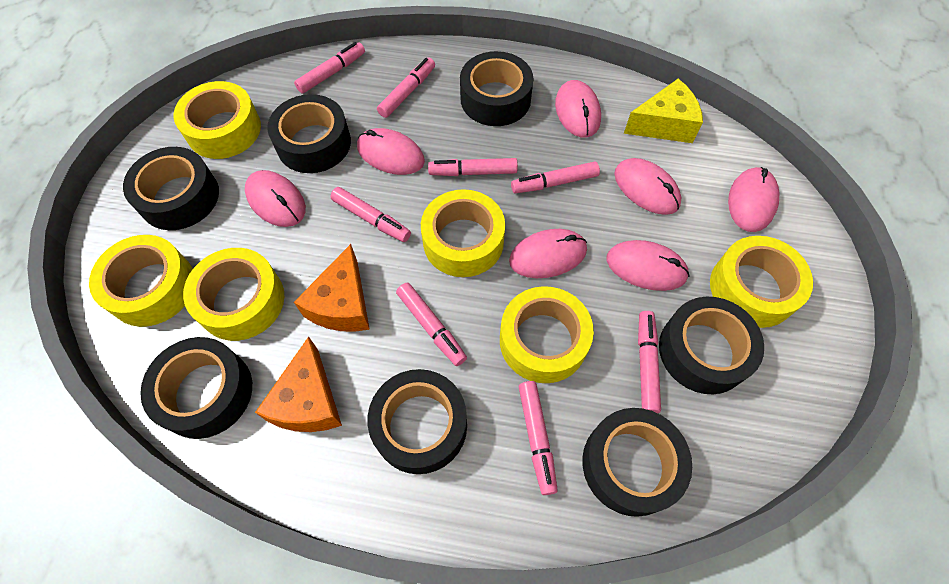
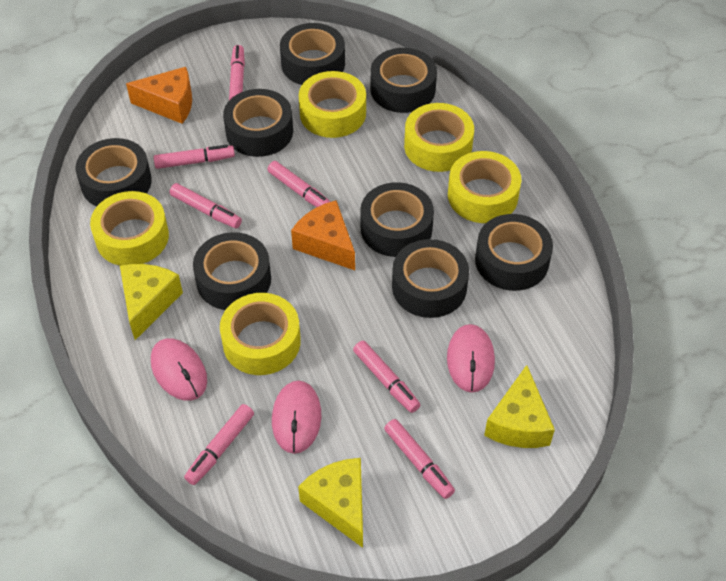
black tape: [123,147,219,230] [140,337,252,439] [267,94,351,173] [368,369,467,474] [460,51,534,126] [582,408,692,517] [659,297,764,394] = 7 -> [76,138,152,207] [193,232,271,310] [223,89,293,157] [280,23,345,85] [360,182,434,257] [371,48,437,113] [392,239,469,318] [475,214,553,291] = 8
pink marker: [294,42,365,94] [331,187,411,242] [377,58,435,118] [396,283,467,366] [428,158,518,176] [511,161,600,194] [518,381,558,495] [638,311,661,413] = 8 -> [153,145,235,169] [169,183,242,228] [184,404,254,485] [229,45,245,100] [267,161,331,207] [353,341,420,413] [384,419,455,499] = 7
pink mouse: [245,170,306,227] [357,128,425,175] [509,229,587,278] [555,80,601,138] [607,240,689,291] [614,158,681,215] [728,167,779,232] = 7 -> [151,338,207,401] [272,381,321,454] [447,324,495,393] = 3
yellow cheese: [624,79,703,143] = 1 -> [120,264,183,340] [298,458,363,548] [484,365,555,448] = 3
yellow tape: [89,235,193,327] [174,81,261,159] [183,248,284,341] [421,189,505,277] [500,286,594,383] [710,236,813,328] = 6 -> [90,191,169,266] [220,293,301,375] [299,71,366,138] [404,103,474,172] [448,151,522,223] = 5

